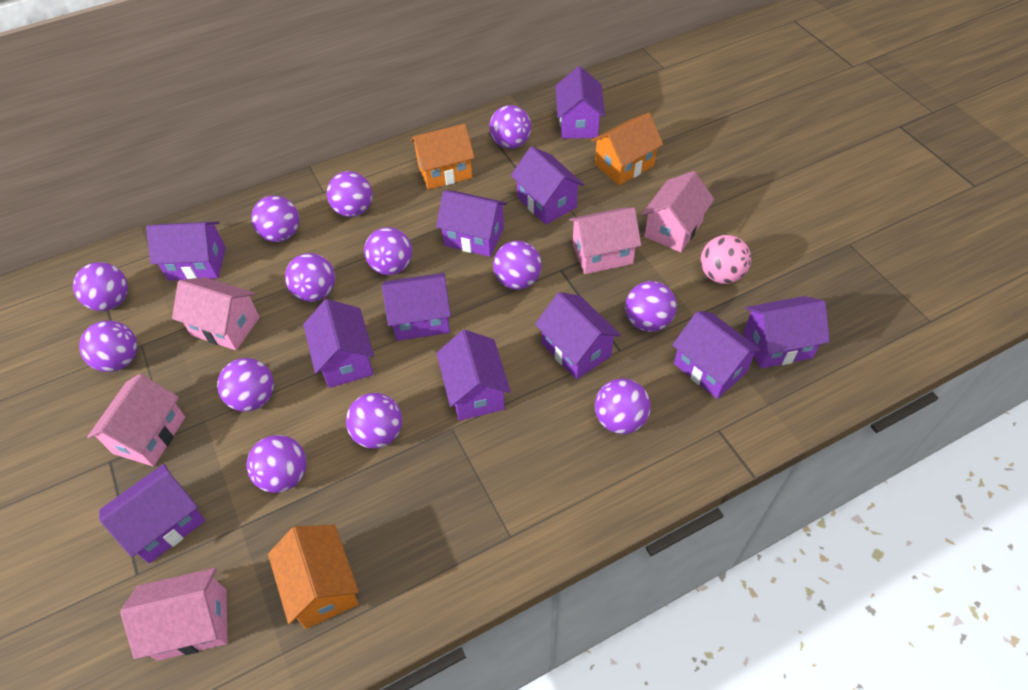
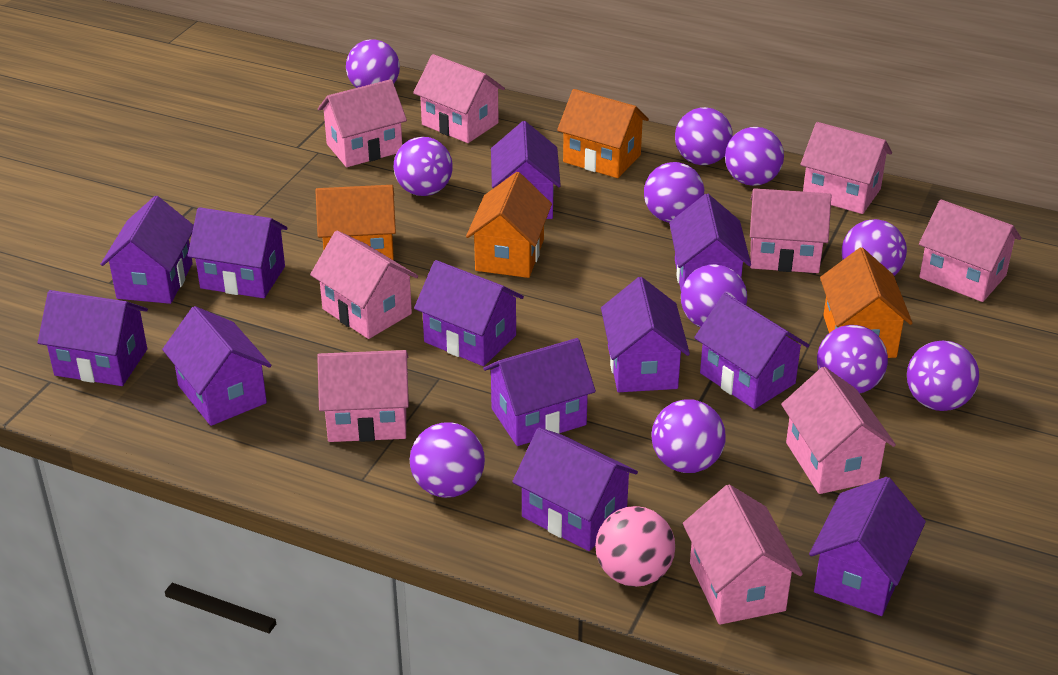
orange house: [268,525,359,629] [410,124,475,189] [591,113,663,185] = 3 -> [316,185,396,260] [466,172,552,278] [557,89,649,178] [820,248,913,358] = 4
pink house: [87,374,185,466] [120,568,228,661] [172,277,260,350] [569,208,641,274] [642,171,714,252] = 5 -> [310,231,418,339] [317,350,409,442] [318,79,407,167] [413,54,505,143] [683,484,803,625] [750,188,831,273] [781,367,896,494] [800,122,892,214] [919,199,1021,302] = 9
purple ball: [73,262,128,311] [79,320,137,372] [217,358,274,412] [247,435,307,493] [251,195,299,242] [285,253,335,302] [327,171,372,217] [346,393,402,449] [364,227,412,275] [490,105,531,149] [493,241,542,289] [595,378,651,434] [625,281,677,332] = 13 -> [346,39,400,88] [394,137,453,196] [410,422,485,498] [644,162,704,223] [652,399,726,473] [675,107,733,165] [681,264,747,328] [725,127,784,186] [817,325,888,393] [842,219,907,276] [907,341,979,411] = 11
purple house: [99,464,205,563] [146,222,226,281] [303,299,374,388] [382,273,451,341] [436,190,507,257] [436,330,511,421] [511,146,584,225] [535,292,621,380] [555,66,605,139] [672,311,762,399] [743,296,830,368] = 11 -> [38,290,148,386] [100,196,194,304] [162,306,271,426] [187,207,288,298] [414,260,524,366] [483,338,596,446] [491,121,561,219] [512,427,638,551] [601,277,690,392] [669,194,751,291] [694,293,809,409] [809,477,926,616] = 12

